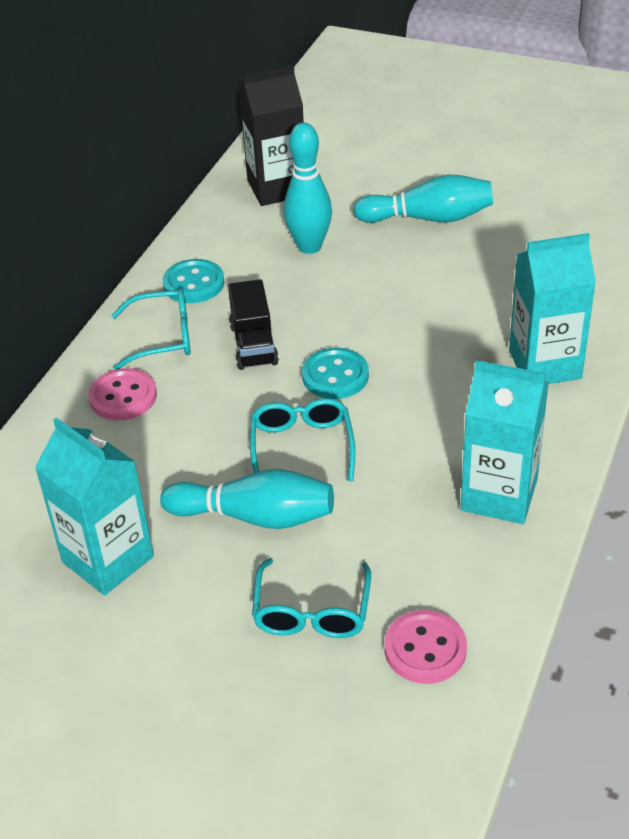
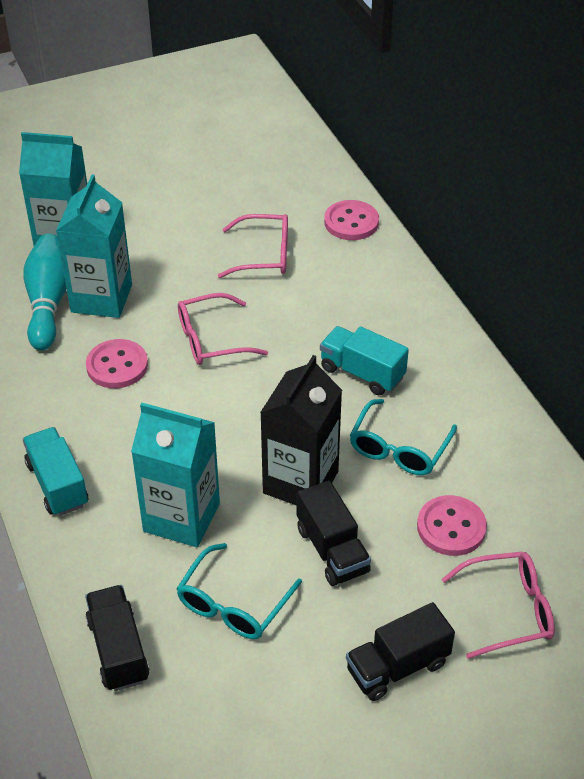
black truck: [228,279,279,370] = 1 -> [85,585,149,691] [296,480,371,586] [346,602,455,701] = 3
pink button: [88,368,157,421] [384,610,467,684] = 2 -> [86,339,148,388] [324,200,379,240] [417,495,487,556] = 3
pink glasses: none = 0 -> [178,293,268,365] [218,214,288,278] [442,552,555,659] = 3
turquoise bowling pin: [160,469,334,529] [284,122,332,254] [353,175,493,223] = 3 -> [23,234,66,351] = 1
turquoise button: [163,259,225,303] [302,348,369,399] = 2 -> none = 0
turquoise glasses: [111,288,191,370] [250,398,355,481] [252,558,371,638] = 3 -> [176,543,302,639] [350,399,457,475] = 2
turquoise truck: none = 0 -> [23,427,88,516] [320,326,409,395] = 2

